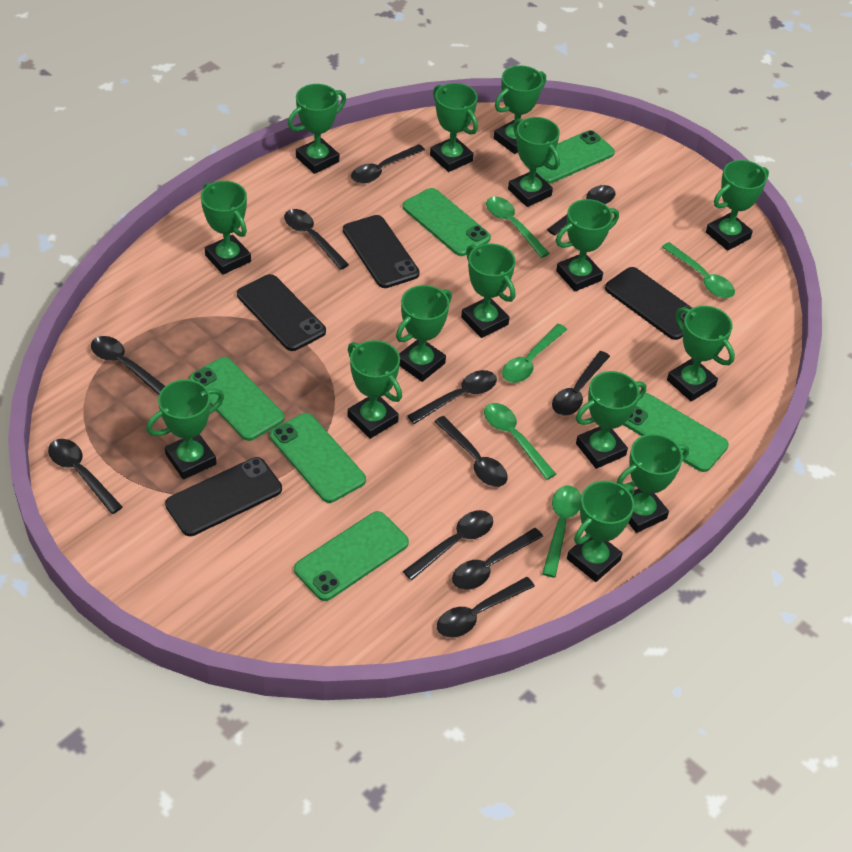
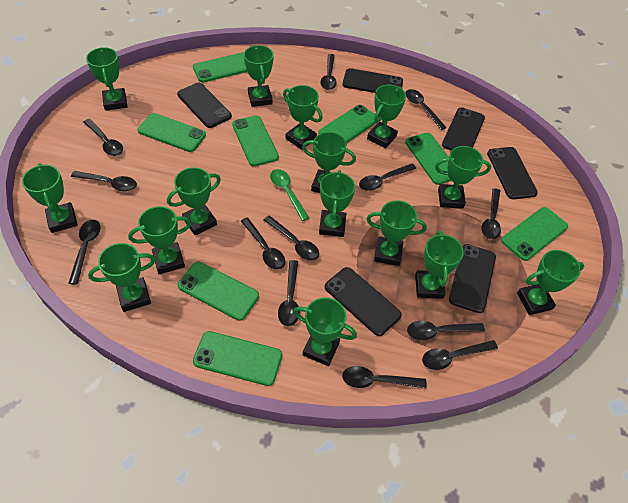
black phone: [165,457,282,536] [237,274,326,351] [343,215,420,288] [605,267,692,340] = 4 -> [177,83,232,128] [325,267,402,336] [343,68,403,93] [442,107,485,151] [449,244,496,313] [487,147,538,199] = 6
black spoon: [48,439,123,514] [91,336,165,395] [284,209,349,270] [351,144,425,184] [403,510,493,580] [407,370,497,424] [434,416,508,487] [437,577,535,637] [452,528,543,590] [547,185,615,236] [552,351,610,416] = 11 -> [68,220,101,285] [71,171,137,192] [83,119,123,156] [241,217,285,270] [264,215,319,261] [278,260,300,326] [320,54,336,90] [342,366,426,389] [359,163,416,191] [406,89,447,130] [407,321,485,340] [422,340,498,370] [482,188,501,240] = 13
green phone: [189,357,284,441] [270,413,366,503] [294,511,409,601] [402,188,491,256] [526,130,615,184] [623,393,729,472] = 6 -> [137,113,206,152] [178,262,259,321] [193,52,248,82] [193,331,282,386] [232,116,279,166] [318,105,379,143] [405,133,451,185] [501,207,568,261] = 8
green spoon: [484,403,556,480] [486,197,550,258] [502,324,567,383] [542,486,581,578] [662,242,735,298] = 5 -> [270,169,309,221] = 1

